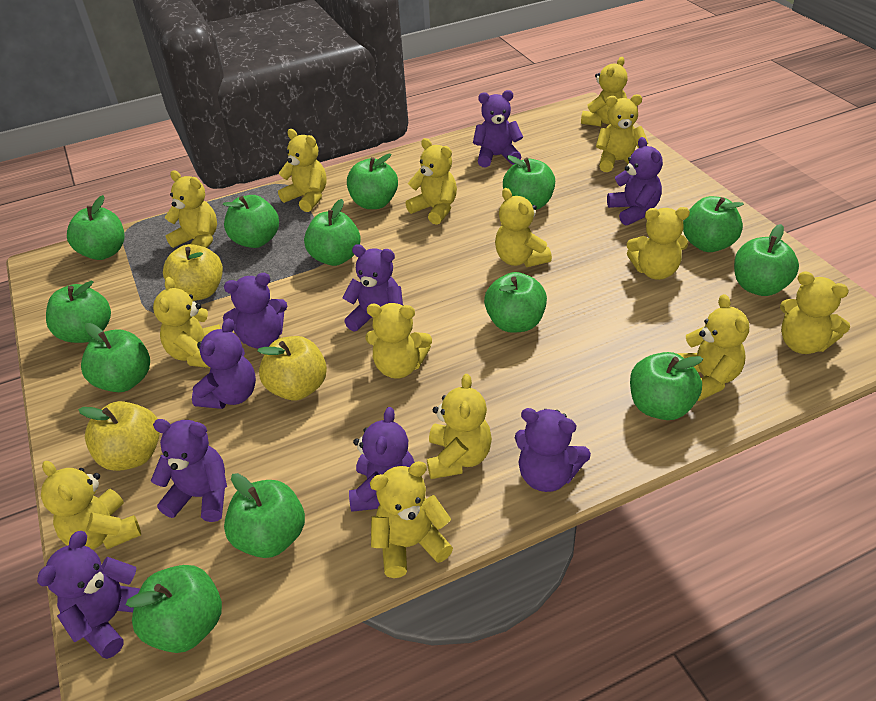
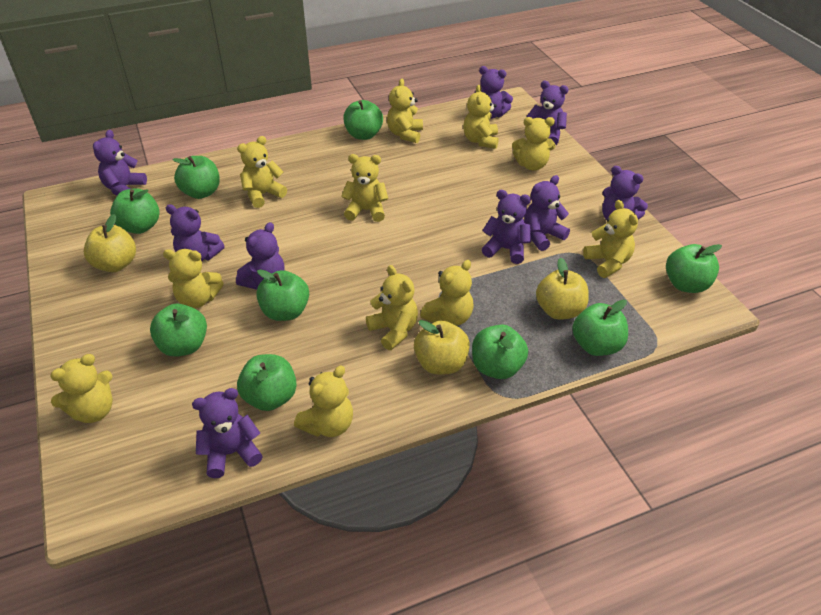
green apple: [46,281,111,343] [67,195,125,260] [81,323,150,392] [126,565,222,653] [223,195,279,248] [224,473,305,558] [304,199,361,266] [347,154,398,209] [484,272,547,332] [503,155,555,210] [630,352,703,420] [683,196,744,252] [734,224,799,296] = 13 -> [110,188,159,234] [150,304,207,357] [173,156,220,199] [237,354,297,411] [256,269,309,321] [343,100,383,140] [472,325,528,379] [572,300,628,356] [666,244,722,293] = 9
yellow teddy bear: [41,461,141,550] [153,277,221,368] [165,171,217,248] [278,129,327,212] [366,303,432,379] [370,461,453,578] [405,138,457,225] [427,374,492,479] [495,188,552,267] [581,57,628,126] [596,94,648,172] [627,207,690,280] [676,294,749,401] [780,271,850,354] = 14 -> [50,354,113,423] [163,249,224,308] [237,136,287,208] [294,366,353,437] [341,154,388,222] [366,265,418,350] [387,79,423,143] [420,260,473,326] [463,85,499,149] [512,117,555,171] [583,200,638,278] = 11

